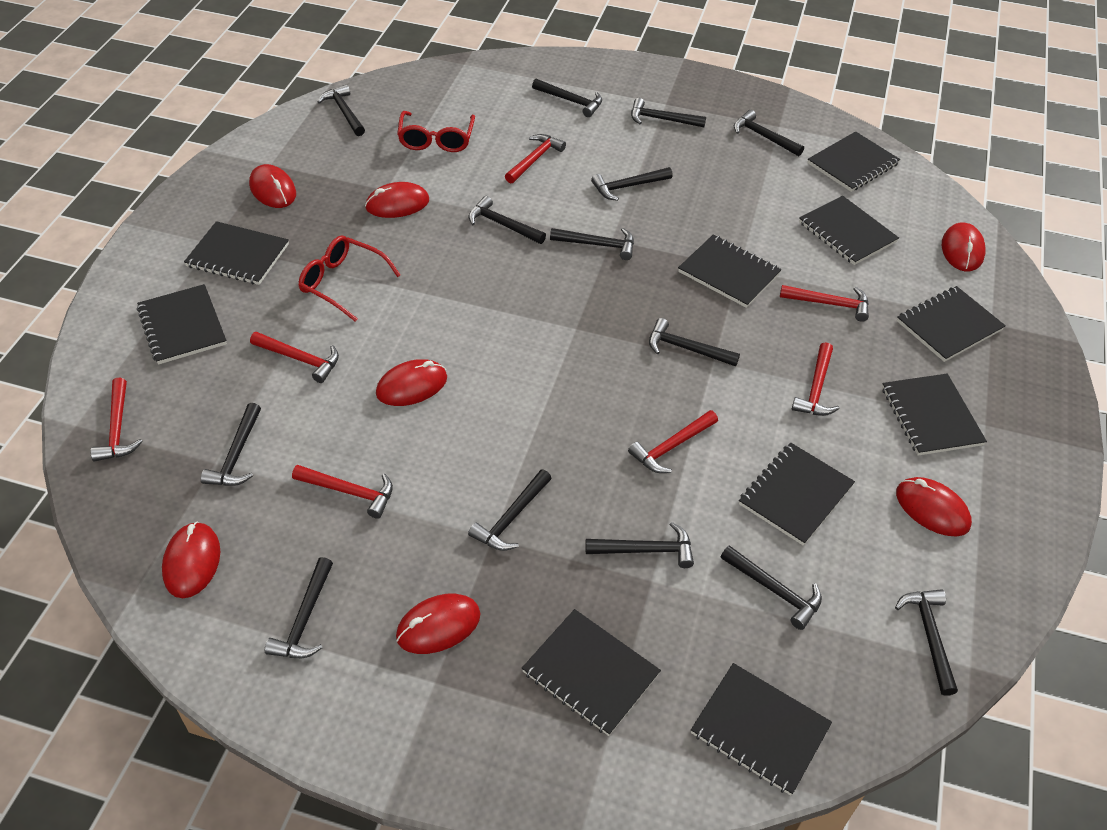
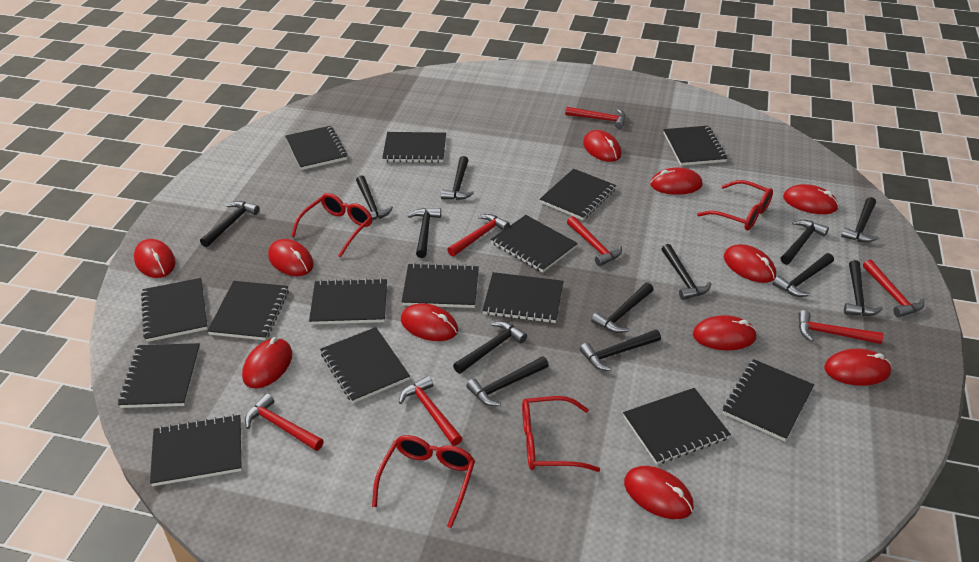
black hammer: [201,403,261,486] [265,557,333,658] [318,84,365,136] [468,196,546,244] [468,469,552,551] [532,79,602,117] [550,228,634,260] [585,522,694,568] [591,167,673,201] [631,98,706,127] [649,318,740,366] [721,545,822,630] [734,110,804,156] [895,589,958,696] = 14 -> [200,201,260,247] [356,175,393,220] [408,208,441,258] [441,156,474,200] [453,321,527,374] [466,356,549,406] [580,329,661,371] [591,283,654,333] [662,244,711,300] [773,253,834,297] [781,220,829,265] [841,197,879,242] [844,260,883,316] = 13
black notebook: [137,284,227,365] [184,221,289,285] [522,609,661,736] [678,235,781,308] [691,663,832,796] [739,443,855,545] [799,196,899,265] [807,131,900,192] [882,373,987,456] [897,286,1006,362] = 10 -> [118,343,200,408] [141,278,208,342] [150,414,242,486] [207,281,289,340] [285,126,348,170] [309,278,387,325] [320,327,410,403] [382,132,446,163] [402,263,479,308] [482,272,564,323] [491,215,578,273] [540,169,616,220] [623,388,731,464] [663,126,728,166] [723,359,814,441] = 15
red glasses: [299,236,400,322] [397,111,475,152] = 2 -> [291,193,372,257] [372,435,475,528] [522,396,600,472] [697,180,773,231] = 4
red mouse: [162,521,220,598] [249,164,296,208] [365,182,429,218] [376,359,447,406] [396,594,481,654] [896,477,972,536] [942,223,986,271] = 7 -> [134,239,176,278] [242,337,292,389] [268,239,314,276] [401,303,458,341] [583,130,622,162] [624,466,694,519] [650,167,702,195] [693,315,757,350] [724,244,776,283] [783,184,839,214] [824,349,891,386] = 11

